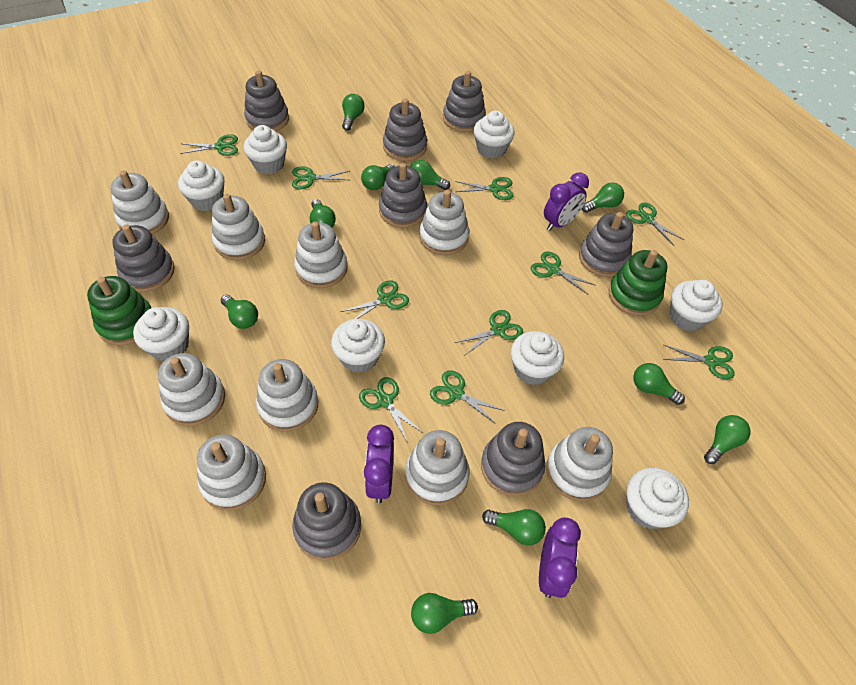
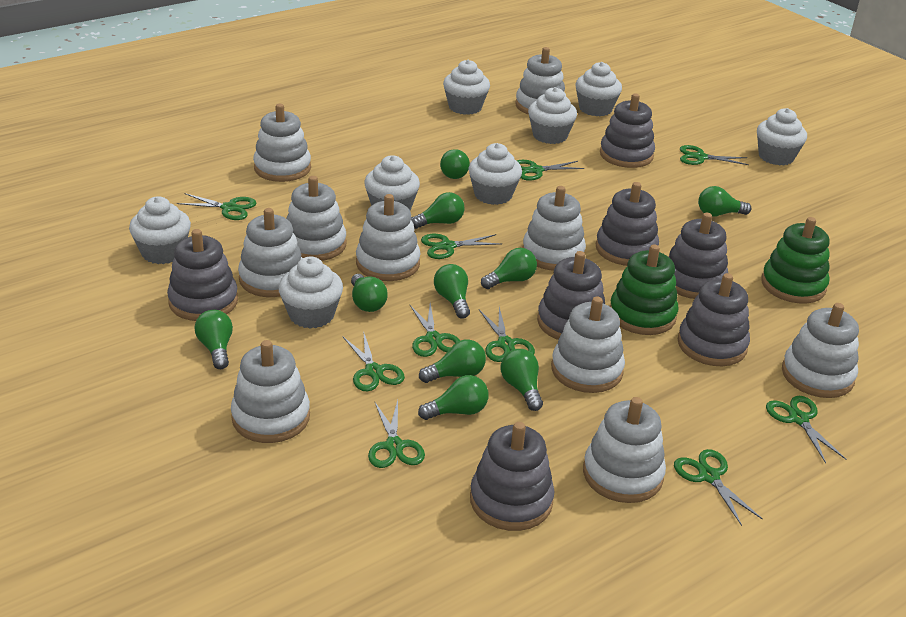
grey stacking toy: [112,224,175,292] [244,71,289,131] [292,482,361,560] [379,163,427,228] [383,99,427,161] [443,71,486,132] [481,422,545,496] [579,212,633,277] = 8 -> [167,229,238,321] [470,422,554,531] [537,251,605,340] [596,182,659,266] [600,93,655,168] [668,213,728,299] [678,273,750,366] = 7
purple clock: [364,425,394,503] [539,517,581,598] [544,173,589,231] = 3 -> none = 0
white stacking toy: [111,170,169,234] [158,353,225,426] [197,434,266,511] [212,194,265,260] [256,359,319,432] [294,221,348,288] [405,430,470,505] [419,190,469,255] [546,427,613,501] = 9 -> [231,340,310,443] [238,208,303,297] [253,104,311,182] [286,176,347,261] [356,194,420,281] [515,47,566,115] [522,186,586,271] [551,297,625,393] [583,397,666,503] [782,303,859,398] = 10

